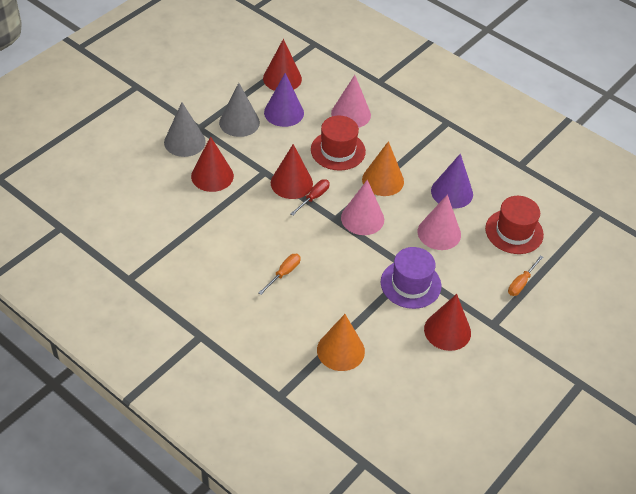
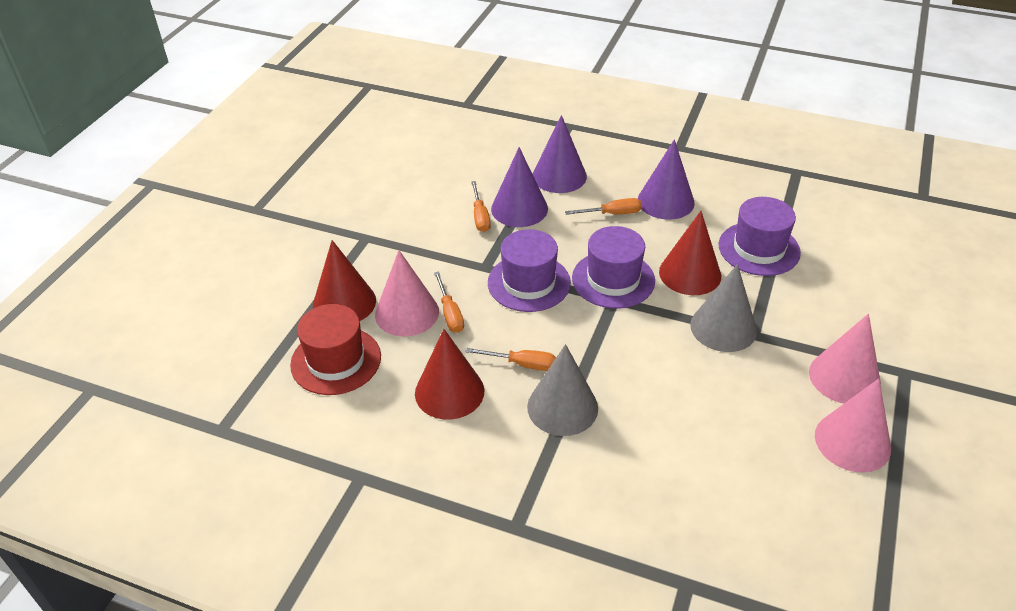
orange cone: [317,314,365,371] [362,141,404,196] = 2 -> none = 0
orange screwdriver: [259,254,301,295] [508,255,543,296] = 2 -> [434,272,464,333] [466,348,556,371] [471,181,491,232] [565,198,642,215] = 4
purple cone: [264,73,304,127] [431,154,473,209] = 2 -> [491,147,548,227] [533,115,587,193] [638,139,695,220] = 3
purple hat: [381,247,441,309] = 1 -> [488,229,571,312] [572,226,655,309] [718,197,801,276] = 3
red cone: [191,136,234,192] [263,39,302,91] [271,144,313,199] [424,294,471,351] = 4 -> [313,240,376,321] [415,329,484,420] [659,211,721,295] = 3
red hat: [311,116,366,171] [485,196,544,254] = 2 -> [290,304,381,395] = 1
red screwdriver: [290,179,330,216] = 1 -> none = 0

